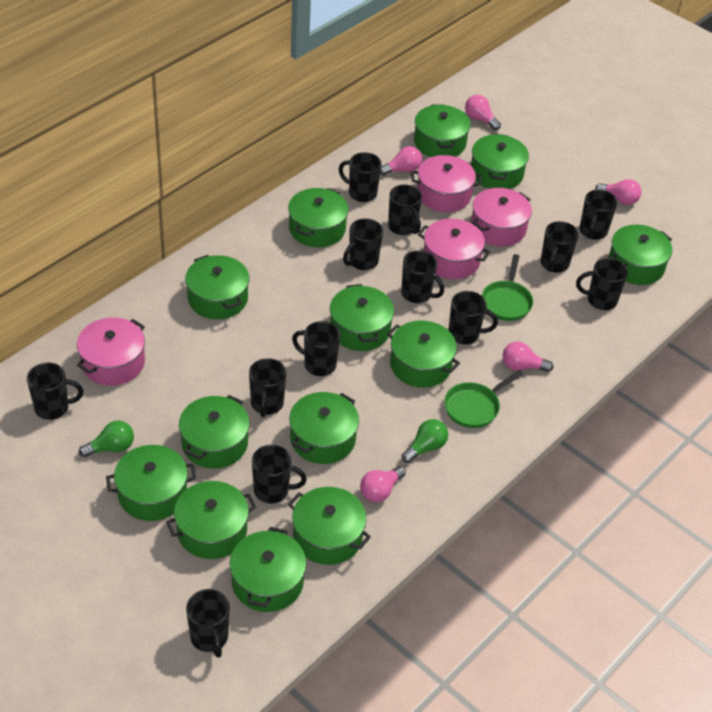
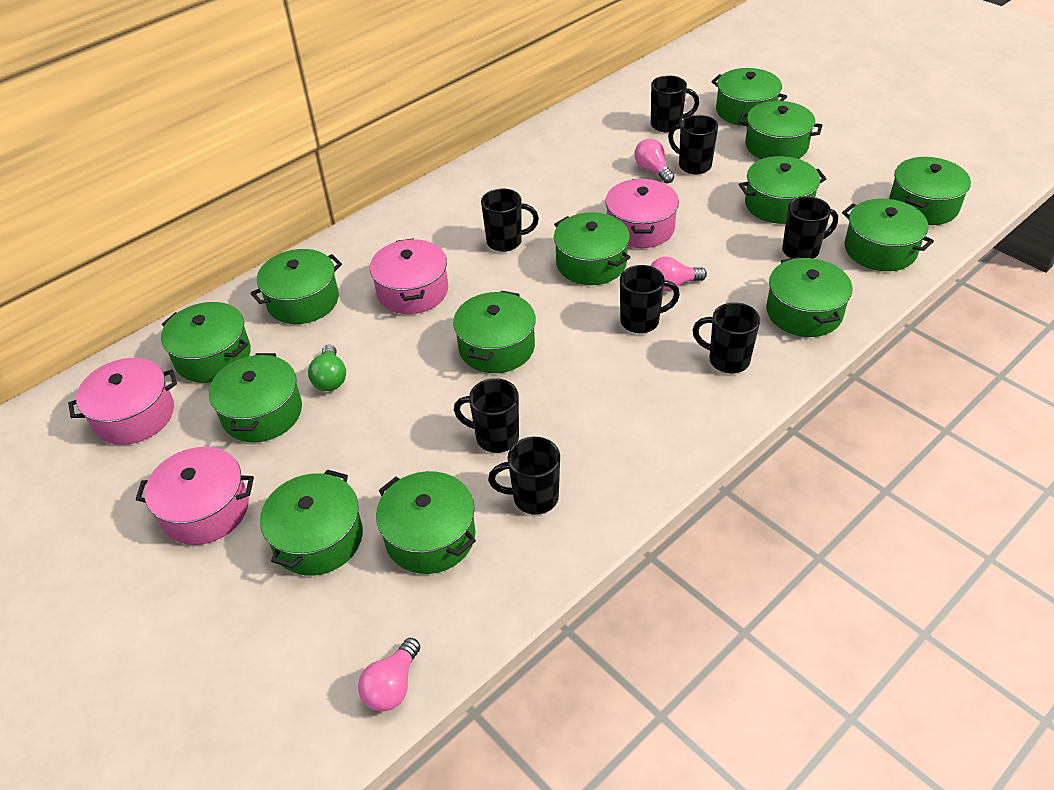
black mug: [27,363,84,420] [186,589,230,658] [249,358,286,417] [252,445,307,503] [292,321,340,376] [339,152,382,202] [343,218,383,270] [388,184,422,235] [401,250,444,303] [449,291,498,345] [541,221,579,273] [576,258,628,310] [579,189,618,240] = 13 -> [454,378,519,453] [481,189,539,252] [488,437,560,515] [620,265,680,333] [651,75,699,132] [668,115,718,174] [693,302,760,373] [782,196,838,259] = 8
green light bulb: [79,420,134,458] [402,419,448,463] = 2 -> [308,344,346,391] = 1
green pan: [444,370,523,428] [482,254,533,321] = 2 -> none = 0
pink light bulb: [360,466,406,502] [380,146,422,176] [465,95,501,130] [503,342,553,372] [595,179,641,205] = 5 -> [358,638,420,712] [634,139,674,183] [651,257,707,291] = 3

